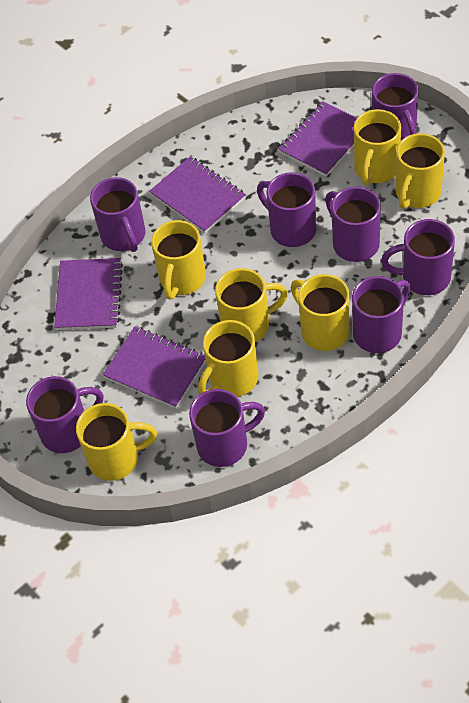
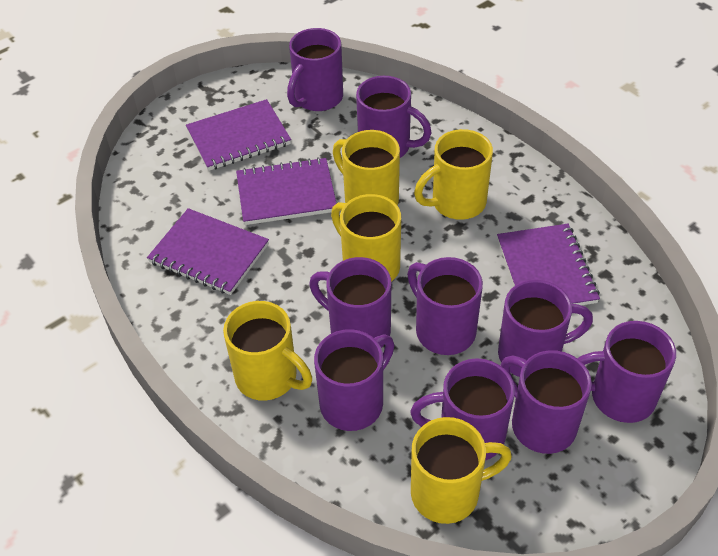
purple mug: [26,376,104,453] [90,177,145,252] [189,389,265,467] [257,172,316,247] [325,187,381,262] [352,276,411,353] [372,73,419,140] [381,219,455,295] = 8 -> [287,28,343,111] [309,257,391,348] [314,329,394,431] [356,76,432,158] [407,257,483,355] [410,358,515,460] [498,280,593,377] [500,350,592,454] [577,321,676,423] = 9
yellow mug: [76,403,157,481] [151,220,206,300] [198,320,259,397] [215,268,288,342] [291,274,350,351] [354,109,401,185] [396,133,445,209] = 7 -> [223,301,312,401] [331,194,401,282] [333,130,400,206] [411,417,512,524] [414,129,493,220] = 5

